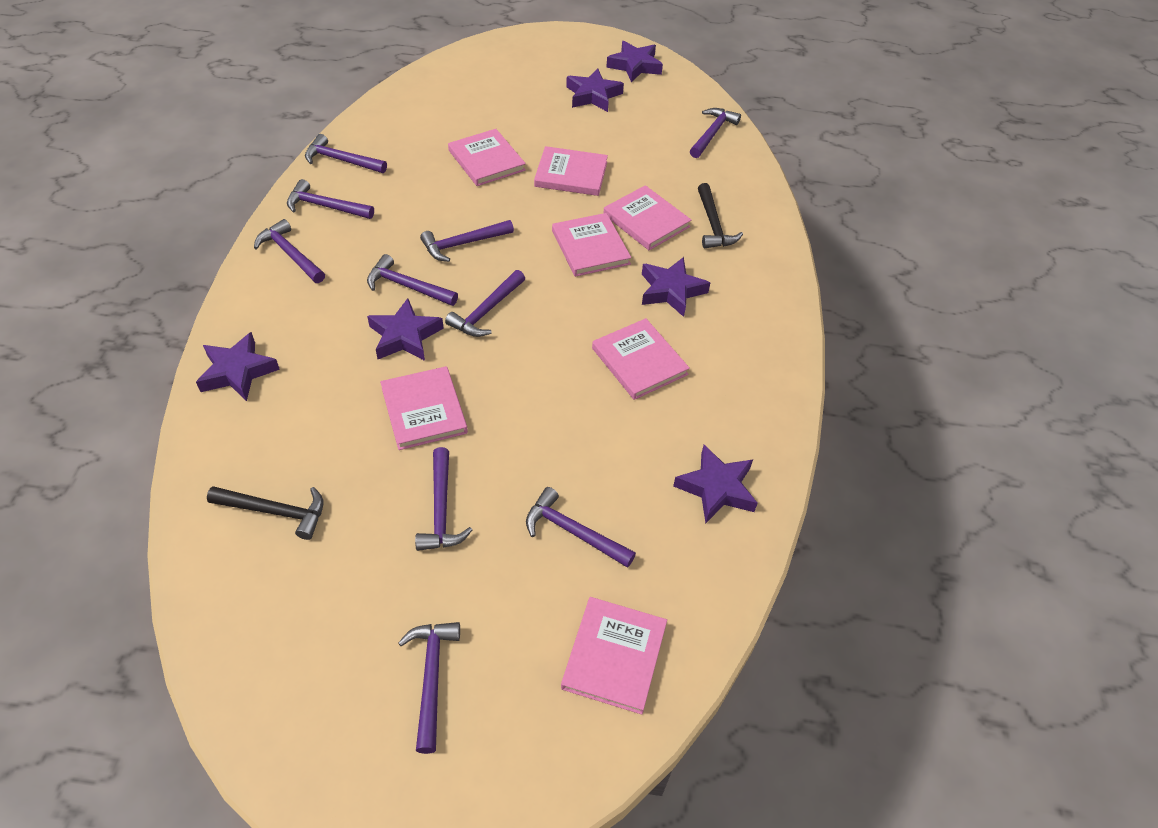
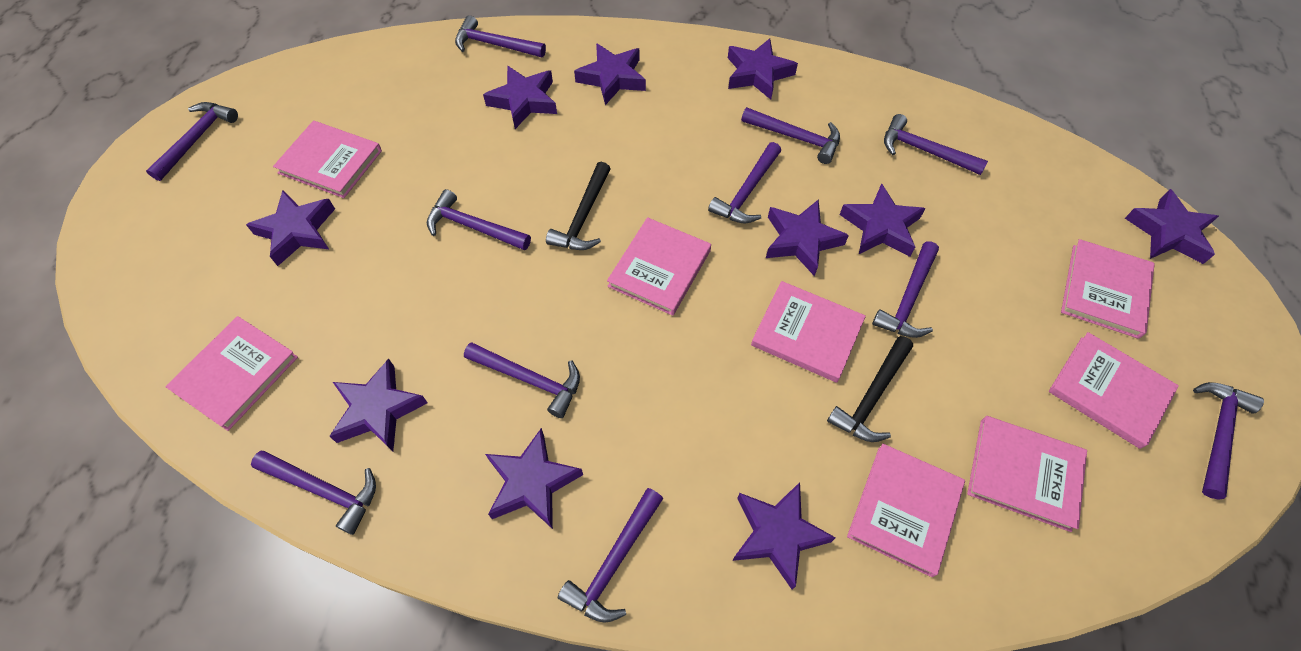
pink book: [380,366,468,450] [448,129,526,186] [534,146,608,196] [552,213,631,277] [561,597,667,715] [592,318,690,400] [604,185,691,250] = 7 -> [166,316,298,431] [273,121,382,198] [607,217,711,316] [751,281,866,382] [847,444,965,577] [967,416,1087,532] [1049,332,1179,449] [1061,239,1155,339] = 8
purple hammer: [254,219,325,283] [287,179,374,219] [305,134,387,173] [367,254,458,306] [398,622,460,754] [415,447,472,551] [420,220,514,262] [445,270,525,337] [526,487,636,568] [690,108,741,158] = 10 -> [146,102,238,181] [251,451,376,535] [427,189,531,250] [455,15,546,57] [464,342,580,418] [558,488,663,623] [708,142,781,223] [741,107,840,164] [872,241,939,338] [884,114,988,175] [1193,382,1264,500] = 11
purple star: [196,332,280,401] [367,298,444,361] [566,68,624,112] [606,41,663,82] [642,257,710,317] [673,445,758,523] = 6 -> [246,190,335,266] [329,358,428,451] [483,66,557,129] [485,428,583,529] [574,43,646,105] [728,38,798,100] [732,482,836,590] [766,199,849,276] [840,183,926,257] [1125,189,1219,264] = 10

